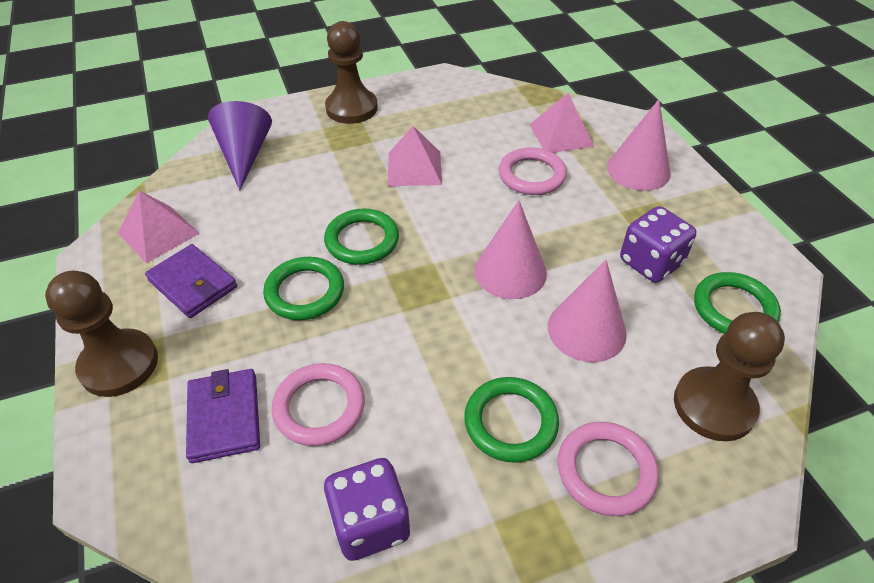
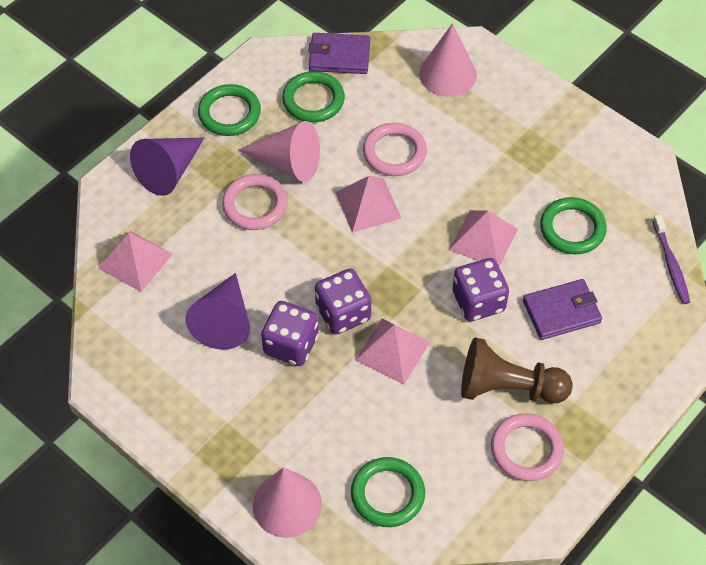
brown pawn: [45,271,158,397] [325,21,378,124] [674,312,785,441] = 3 -> [461,337,573,403] = 1
pink pyramid: [118,191,200,263] [388,126,442,186] [529,93,594,153] = 3 -> [98,231,172,292] [335,176,402,233] [355,319,430,385] [449,210,518,266] = 4
purple cone: [208,101,272,190] = 1 -> [130,138,204,196] [186,273,250,350] = 2
purple dice: [324,458,411,561] [620,206,696,282] = 2 -> [261,301,318,366] [315,269,371,334] [453,258,509,321] = 3
purple toothbrush: none = 0 -> [652,215,690,304] = 1

